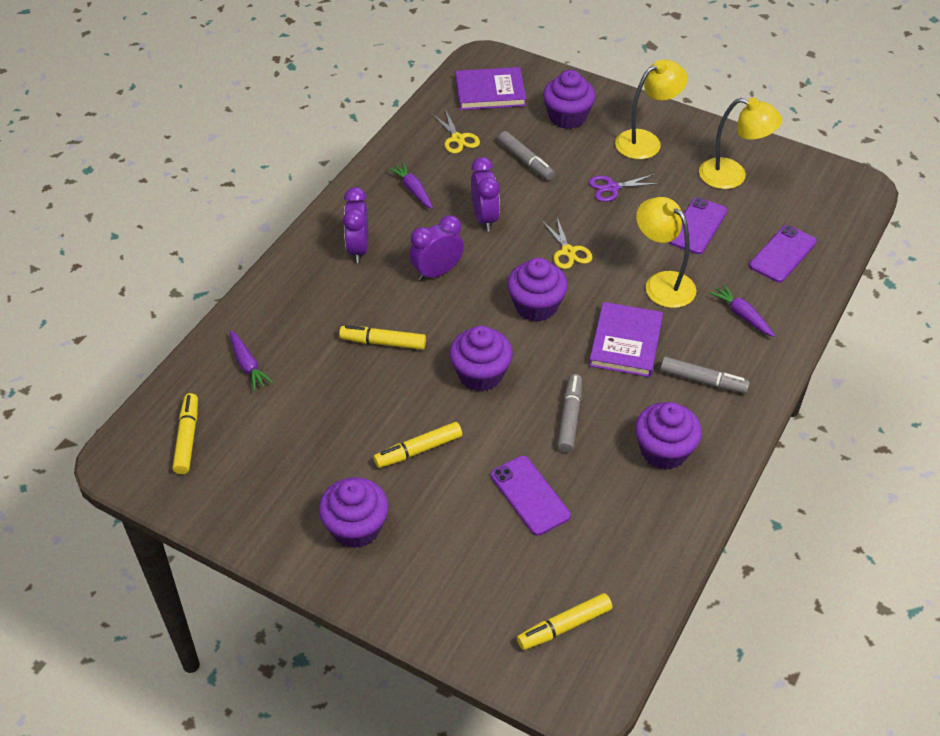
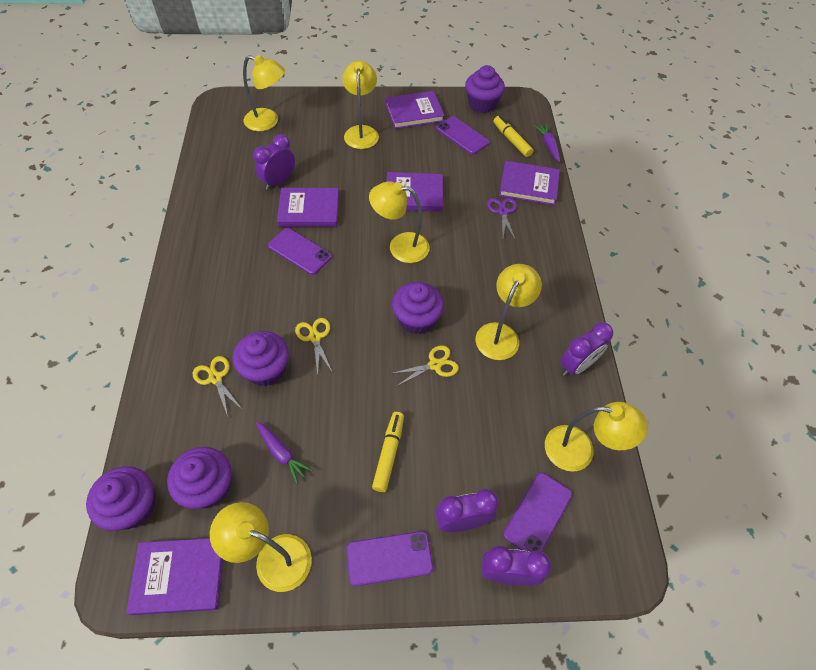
grey marker: [498,131,555,180] [557,374,582,452] [660,357,750,394] = 3 -> none = 0
purple book: [456,67,526,110] [589,302,663,377] = 2 -> [126,538,223,615] [277,188,339,227] [385,91,445,129] [386,172,443,212] [499,161,560,205] = 5
purple carrot: [230,331,274,391] [388,162,433,209] [709,284,775,337] = 3 -> [256,422,312,484] [534,124,560,162] = 2
purple clock: [343,187,368,263] [409,215,464,281] [471,157,500,231] = 3 -> [253,134,295,190] [435,489,499,532] [482,546,551,586] [560,322,613,376] = 4
purple phone: [491,456,571,536] [668,197,727,254] [749,225,817,282] = 3 -> [268,228,332,275] [346,531,433,586] [436,116,490,155] [503,473,572,552] = 4
yellow lamp: [615,60,688,159] [636,197,696,308] [699,98,782,189] = 3 -> [210,502,312,592] [243,55,285,131] [342,61,379,149] [369,181,430,263] [476,264,542,360] [545,402,648,472] = 6
yellow marker: [172,393,198,474] [339,325,426,350] [373,422,462,468] [517,593,612,650] = 4 -> [372,412,404,492] [493,116,533,157] = 2
yellow scissors: [432,109,480,154] [542,218,592,269] = 2 -> [193,356,242,417] [295,318,332,375] [390,345,459,386] = 3

